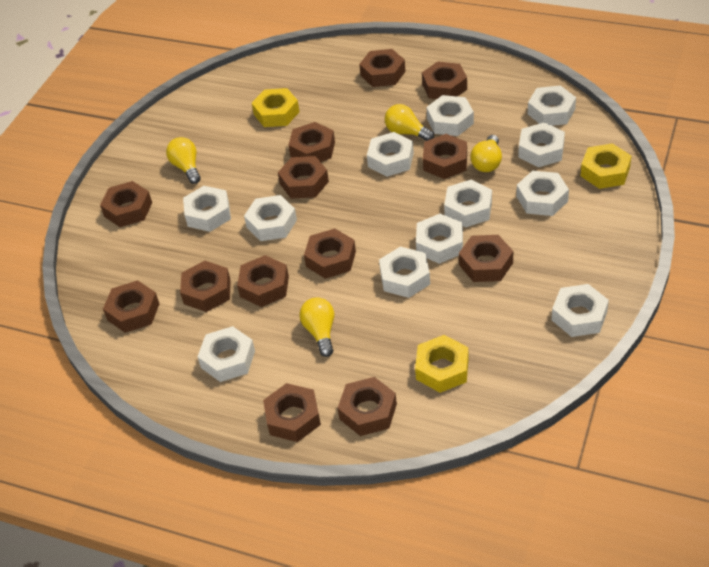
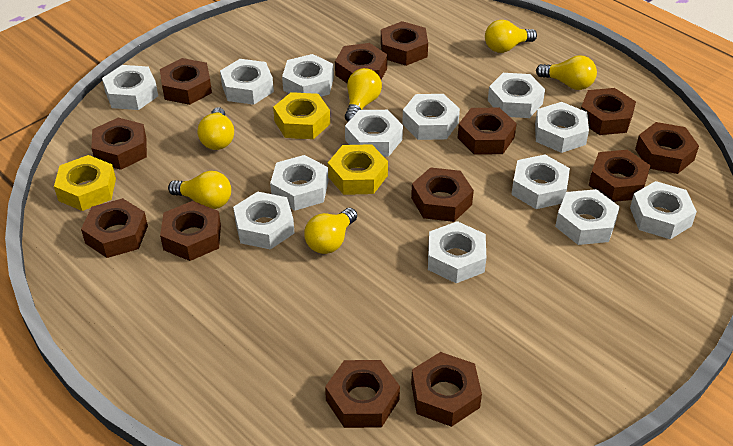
white nut: [183,186,231,232] [197,326,255,382] [244,195,297,241] [367,132,414,177] [379,247,430,298] [416,214,463,264] [426,95,474,136] [444,179,492,228] [516,171,569,216] [518,122,565,167] [528,85,576,126] [552,284,609,337] = 12 -> [102,65,158,110] [220,59,274,105] [233,192,294,250] [270,155,328,211] [282,54,334,97] [345,110,403,157] [402,94,460,140] [428,221,486,283] [488,73,545,118] [511,155,570,209] [535,102,589,153] [555,189,620,245] [630,181,697,239] = 13
yellow light bulb: [166,137,201,184] [299,297,334,357] [385,104,434,141] [470,135,502,172] = 4 -> [168,171,231,209] [198,107,234,150] [304,208,357,254] [345,68,382,122] [485,20,537,53] [536,55,597,90] = 6

